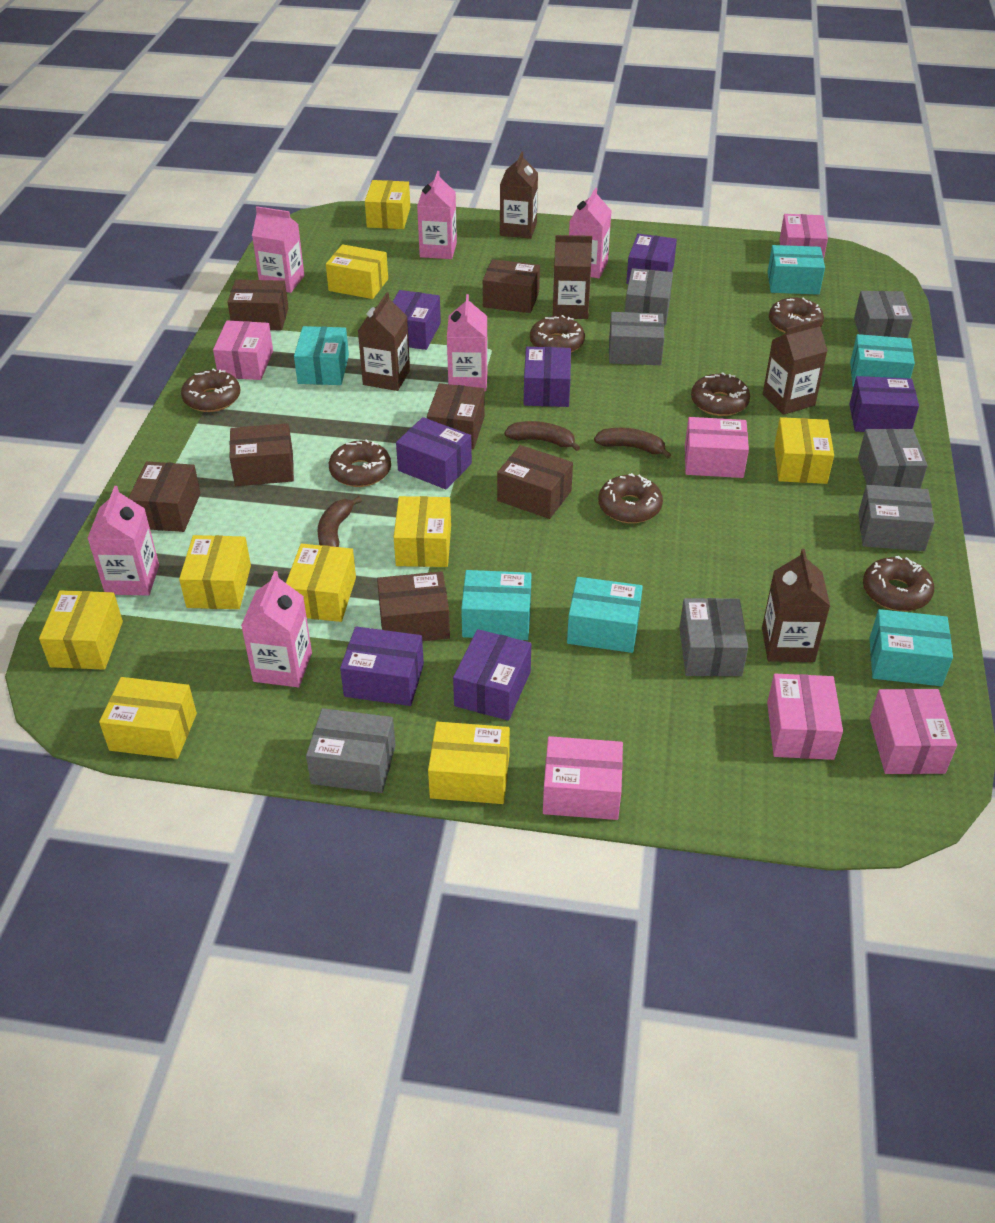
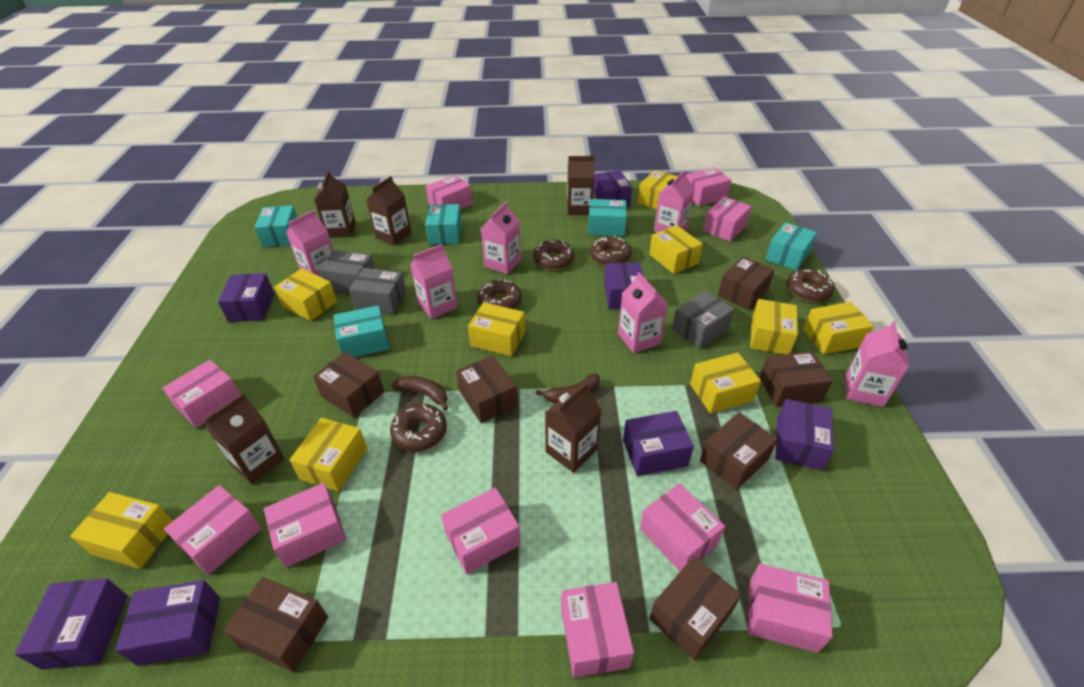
brown banana: [317,496,362,547] [504,421,580,451] [594,428,671,459] = 3 -> [391,376,448,411] [536,373,600,404] = 2
brown donut: [181,368,240,412] [329,439,391,487] [530,315,585,353] [598,473,663,523] [691,372,750,416] [769,298,824,333] [863,556,934,611] = 7 -> [390,404,447,452] [477,278,522,309] [533,240,574,270] [590,236,631,266] [787,269,834,302] = 5
grey box: [306,708,396,793] [609,312,664,365] [625,268,673,325] [679,598,748,676] [854,291,913,338] [858,429,928,489] [858,485,935,551] = 7 -> [319,250,375,293] [349,268,406,314] [672,291,734,349] = 3
pink box: [213,320,273,380] [543,736,623,820] [685,417,749,478] [767,674,843,760] [780,214,828,260] [870,689,957,774] = 6 -> [163,360,240,428] [164,485,261,575] [264,483,346,568] [426,175,472,210] [441,487,521,574] [561,582,634,678] [640,483,725,571] [686,167,731,206] [703,197,752,242] [748,564,833,653] = 10
turquoise box: [294,326,349,385] [461,570,531,640] [567,577,643,653] [768,245,825,295] [850,334,915,387] [870,609,953,686] = 6 -> [254,205,298,247] [334,305,389,357] [425,204,462,244] [588,199,627,236] [766,222,817,271] = 5

